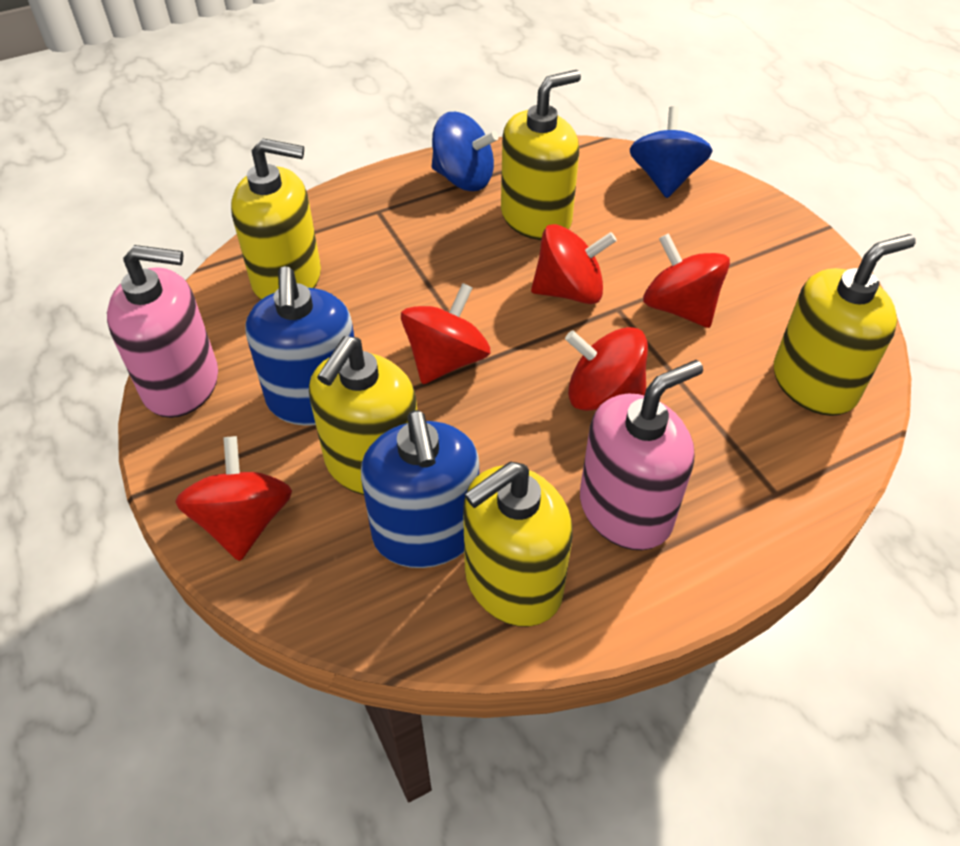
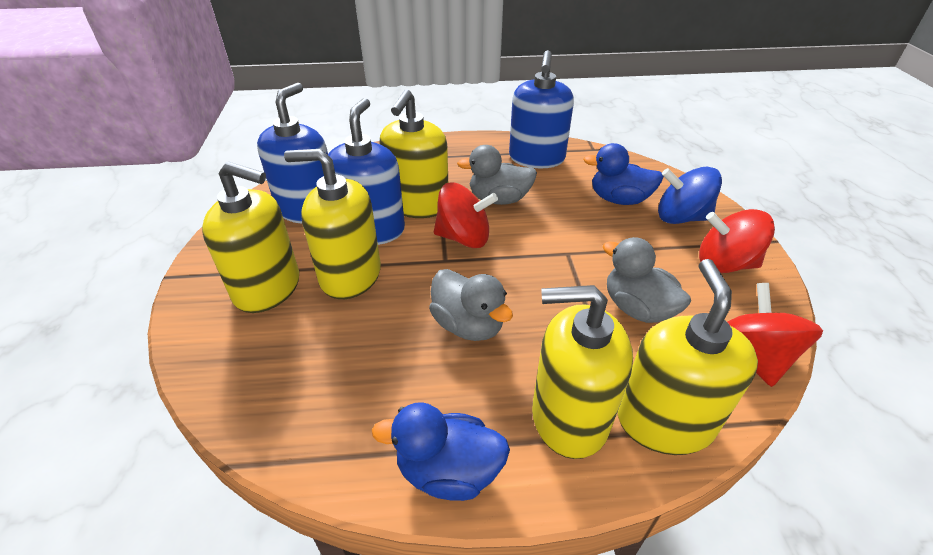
blue duck: none = 0 -> [372,402,510,501] [583,143,664,205] = 2
blue soap dispenser: [245,266,354,426] [361,410,479,568] = 2 -> [257,83,328,224] [328,98,405,245] [509,50,574,168] = 3
blue spinning top: [432,112,499,191] [630,106,713,198] = 2 -> [658,167,722,224] = 1
grey duck: none = 0 -> [429,269,513,341] [457,145,537,205] [602,237,691,323] = 3
pink soap dispenser: [107,245,218,418] [580,360,703,550] = 2 -> none = 0
red spinning top: [175,436,292,561] [401,283,490,384] [531,224,617,304] [565,327,648,411] [643,233,730,328] = 5 -> [434,182,498,248] [699,209,775,273] [727,283,823,387] = 3

